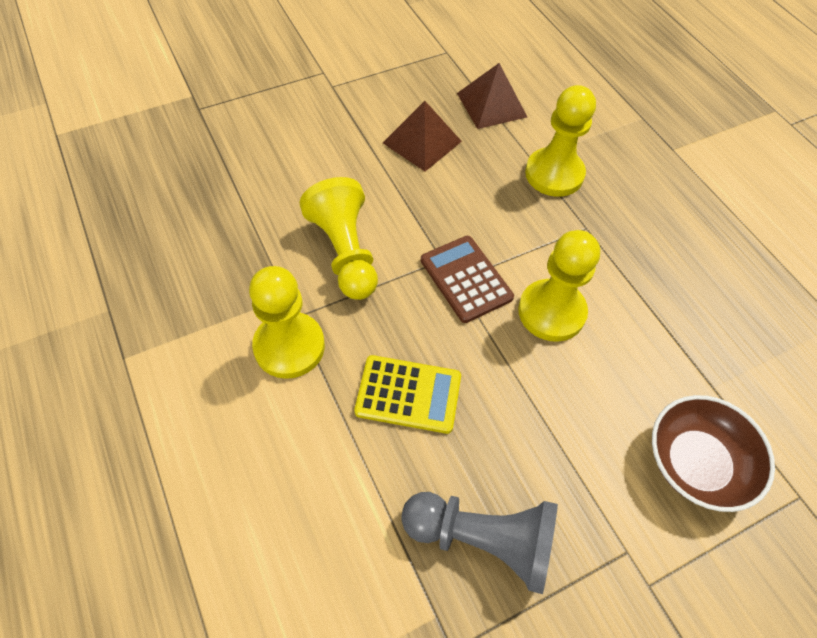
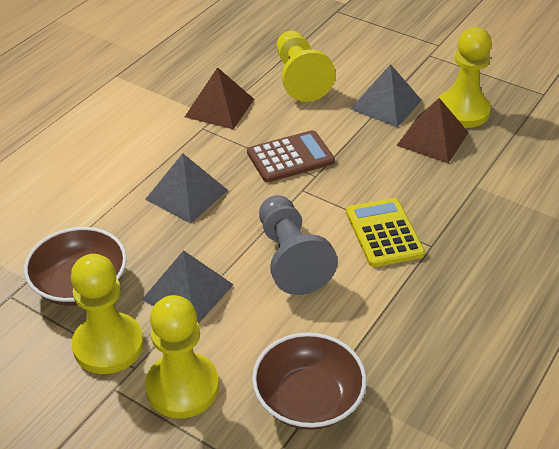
brown bowl: [652,395,775,512] = 1 -> [24,227,127,306] [252,332,366,430] = 2
grey pyramid: none = 0 -> [142,250,234,324] [145,153,228,224] [351,64,422,127] = 3

